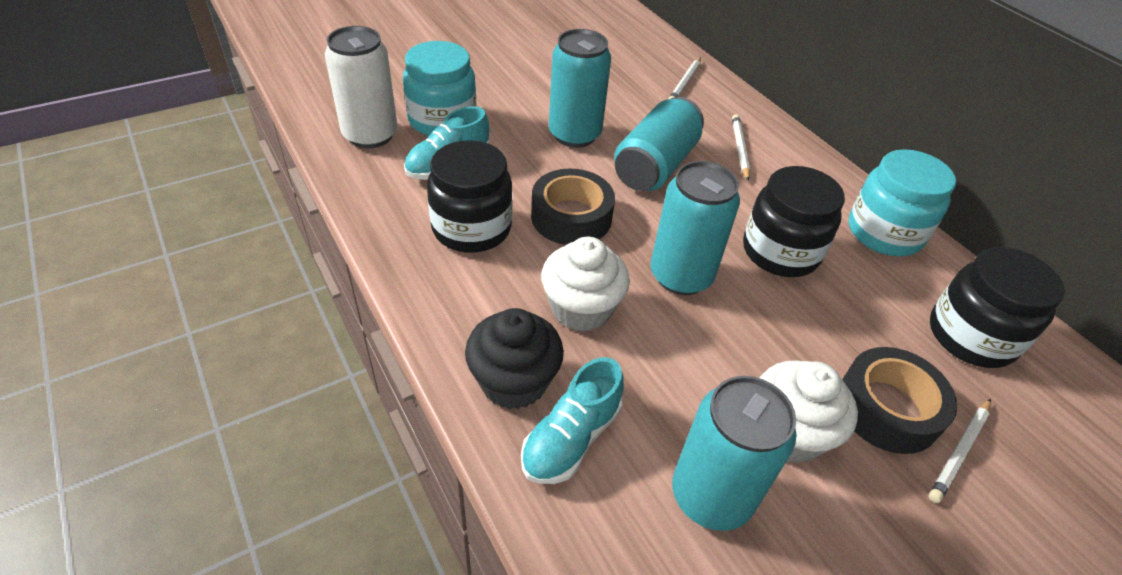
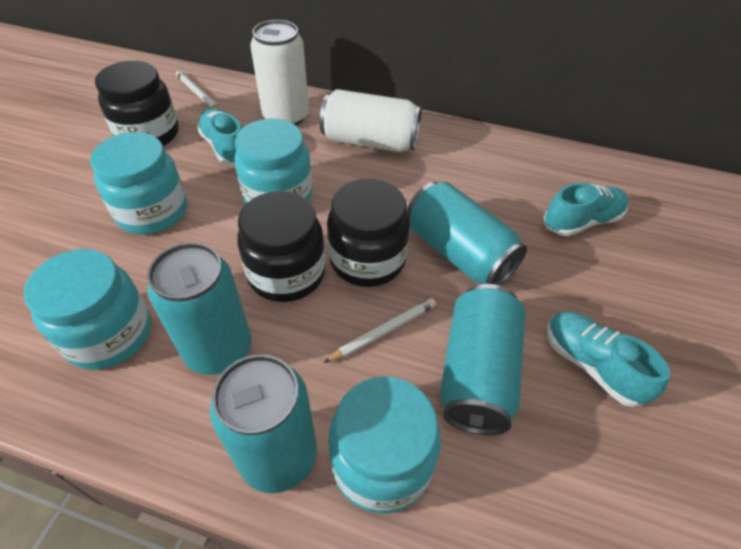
black cupcake: [465,308,564,409] = 1 -> none = 0
black tape: [531,169,615,245] [842,347,957,454] = 2 -> none = 0
turquoise jar: [403,41,476,136] [848,149,956,256] = 2 -> [24,249,151,370] [90,132,187,234] [235,119,313,204] [328,376,441,513] = 4
turquoise shoe: [404,106,489,180] [521,357,624,484] = 2 -> [197,108,242,165] [544,183,629,236] [547,311,670,407] = 3
white can: [325,26,398,148] = 1 -> [250,20,309,126] [320,89,422,152] = 2
white cupcake: [541,237,630,332] [760,360,858,463] = 2 -> none = 0
white pencil: [668,57,701,99] [732,114,750,181] [929,399,991,503] = 3 -> [176,71,220,109] [323,298,436,363] = 2

